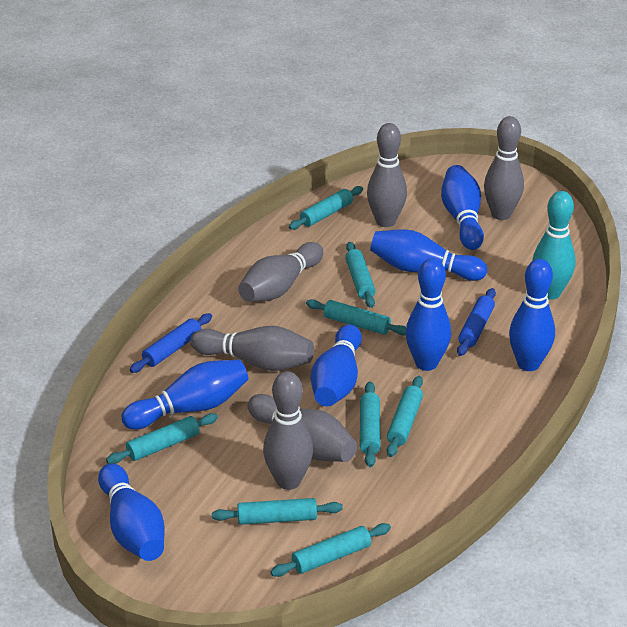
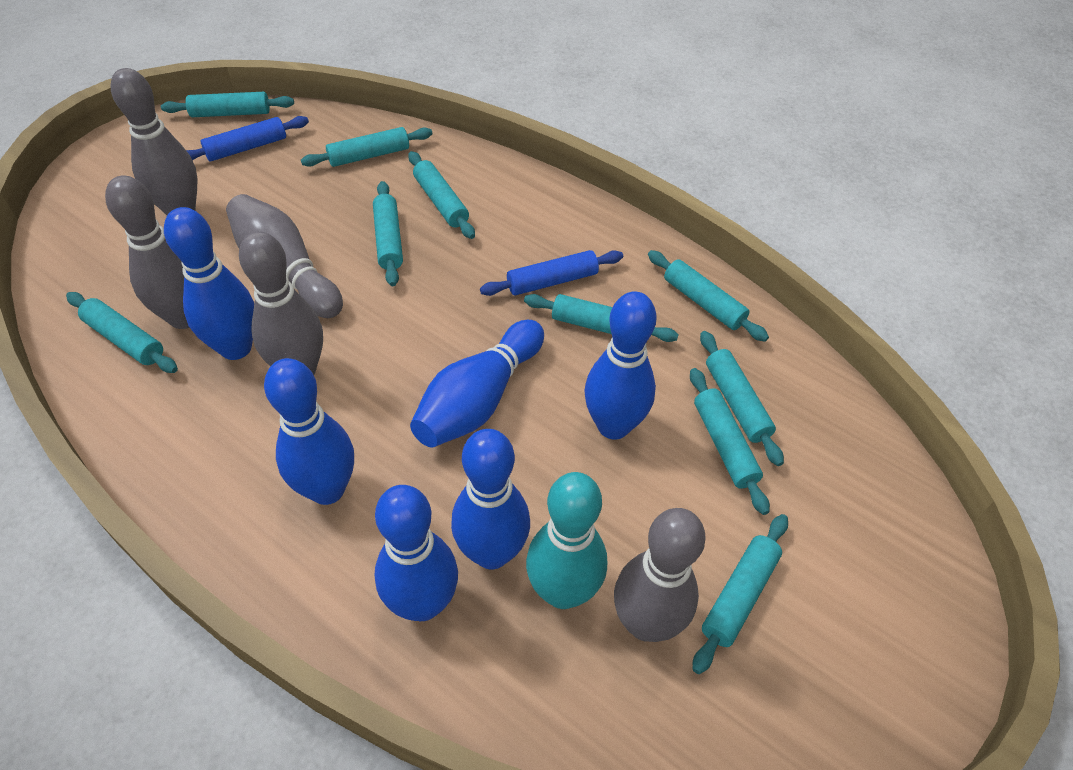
blue bowling pin: [98,464,165,561] [121,359,248,430] [311,324,362,406] [370,229,487,281] [406,258,451,371] [441,165,484,250] [509,259,555,371] = 7 -> [164,207,254,360] [264,358,354,505] [375,485,458,621] [410,320,544,447] [451,429,530,569] [584,291,656,440] = 6
grey bowling pin: [191,326,314,371] [238,242,323,302] [248,394,357,462] [263,371,313,490] [367,123,407,227] [484,116,524,220] = 6 -> [105,175,190,329] [111,68,197,215] [226,194,343,318] [239,231,323,375] [614,508,706,642] = 5
turquoise rolling pin: [106,413,218,464] [212,498,343,525] [270,523,391,577] [289,186,363,230] [306,299,406,335] [345,242,376,308] [360,382,380,467] [387,376,423,457] = 8 -> [66,292,178,373] [161,92,294,117] [301,127,433,167] [373,181,403,286] [408,151,475,239] [524,294,679,342] [648,250,769,342] [690,368,770,515] [693,514,788,674] [700,331,784,466] = 10

